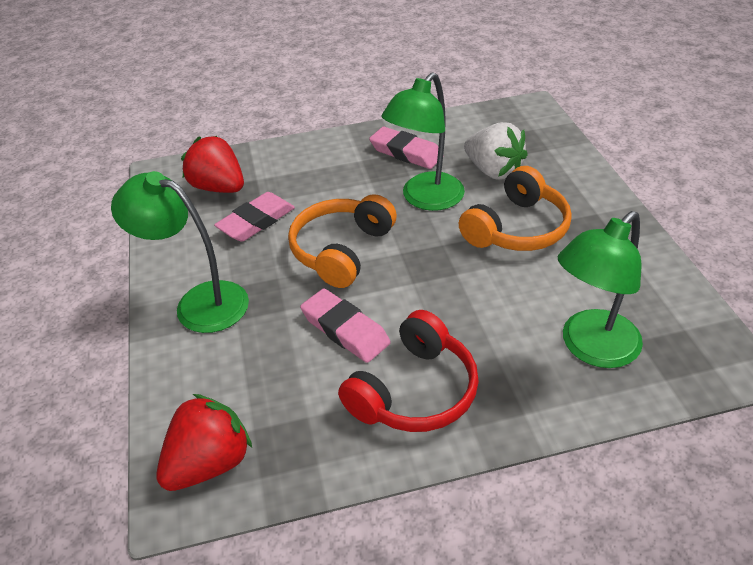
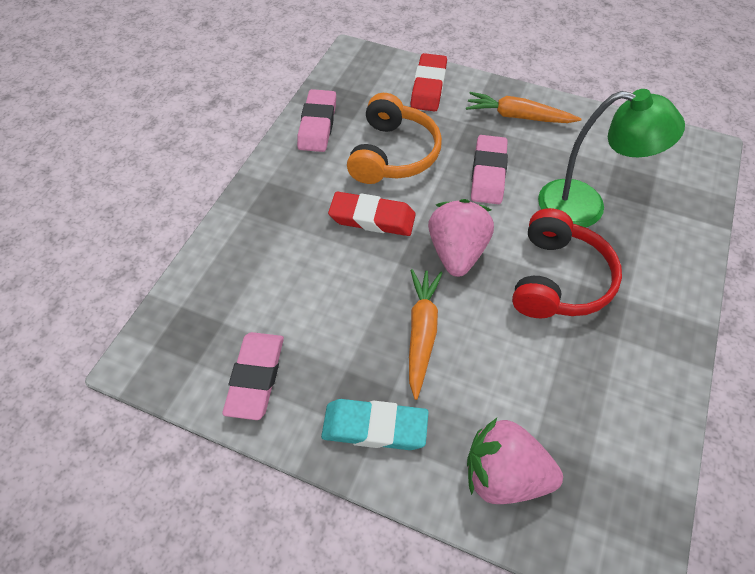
green lamp: [111,171,249,333] [381,72,465,211] [558,211,643,368] = 3 -> [538,89,685,228] = 1
orange carrot: none = 0 -> [409,269,442,400] [466,92,581,123] = 2
orange headphones: [288,194,397,288] [459,166,572,251] = 2 -> [347,93,442,184] = 1
pink strawberry: none = 0 -> [428,199,494,277] [467,418,563,504] = 2
red eraser: none = 0 -> [328,192,416,236] [411,53,447,111] = 2
red strawberry: [156,394,252,491] [181,136,244,193] = 2 -> none = 0
turquoise eraser: none = 0 -> [321,399,428,450] = 1
white strawberry: [464,122,528,179] = 1 -> none = 0

